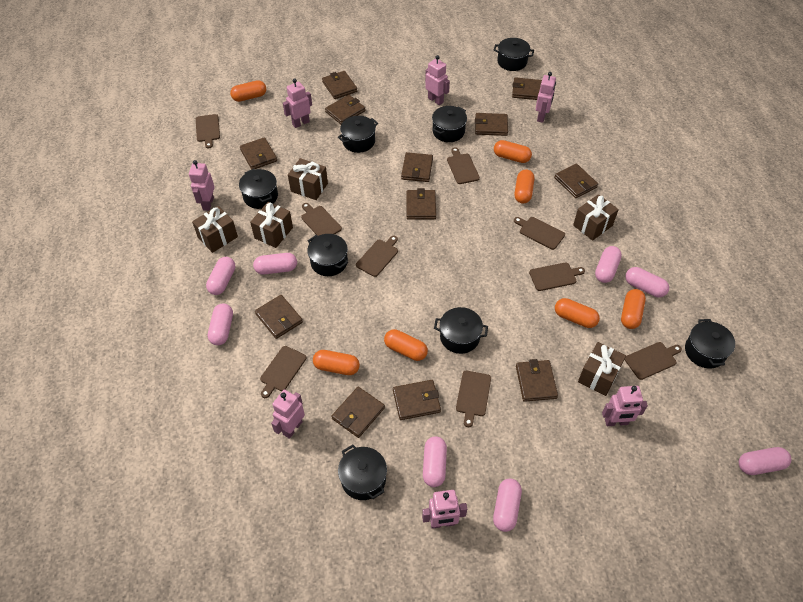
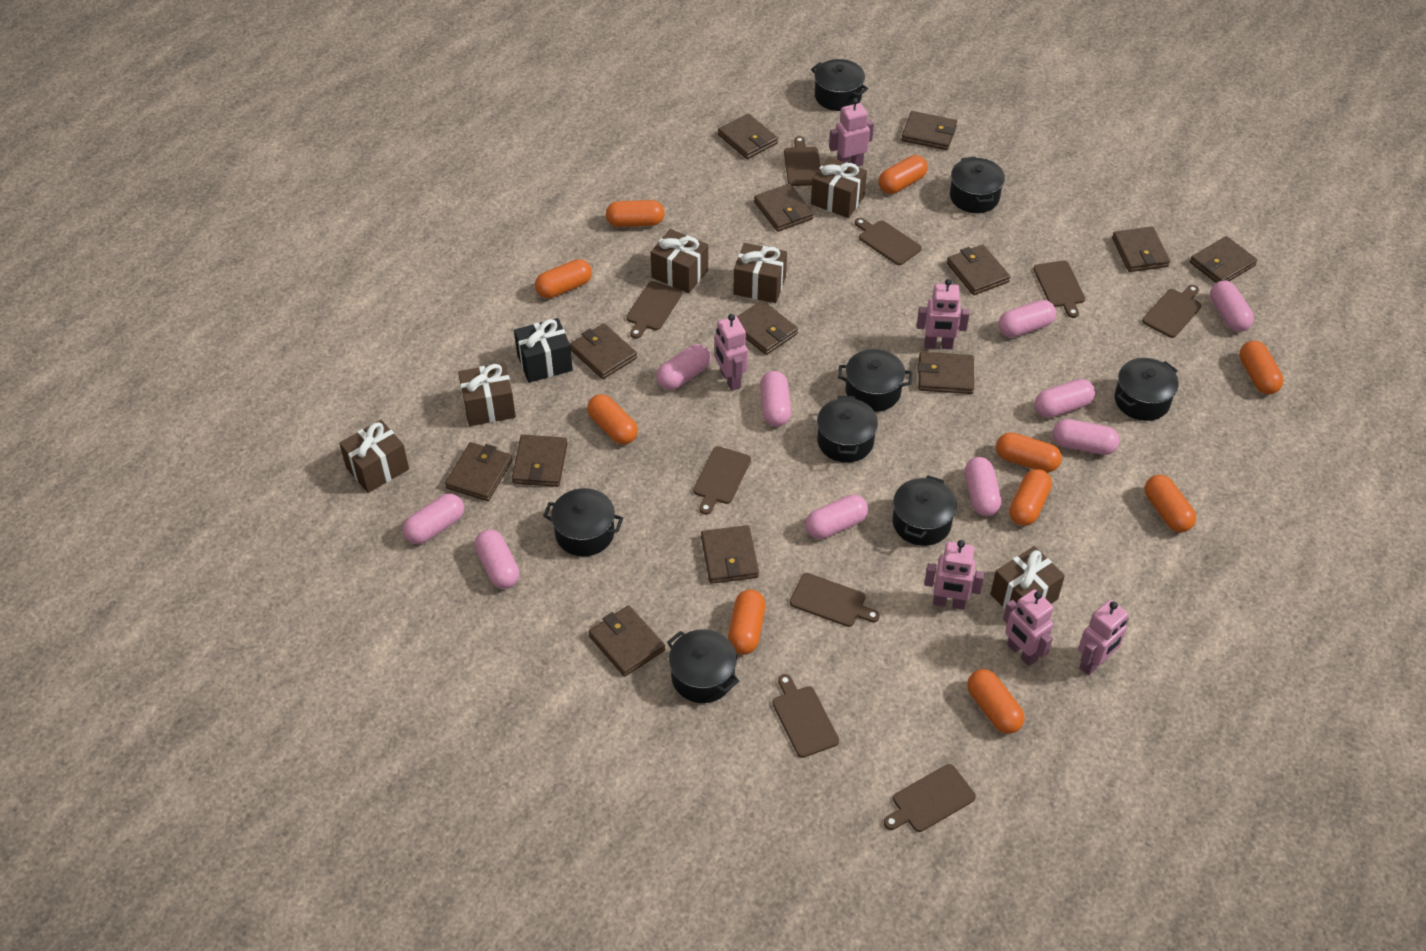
black gift: none = 0 -> [514,318,573,383] = 1
brown gift: [192,206,238,253] [250,202,293,248] [288,158,328,200] [573,194,619,241] [578,342,626,396] = 5 -> [339,420,409,493] [458,363,516,426] [651,229,708,293] [733,243,787,303] [811,157,867,218] [990,546,1065,610] = 6
brown wallet: [240,137,277,170] [255,295,303,339] [322,71,357,99] [325,95,365,124] [331,387,385,438] [393,380,441,420] [401,152,433,182] [406,188,436,220] [475,113,508,136] [512,77,542,100] [516,359,558,402] [554,164,598,198] = 12 -> [445,442,513,501] [512,435,568,487] [570,323,637,379] [588,605,665,677] [701,525,759,584] [718,113,778,159] [737,300,798,355] [754,184,814,232] [901,111,957,150] [918,352,974,394] [947,245,1010,295] [1112,227,1170,272] [1190,236,1257,283] = 13
orange capsule: [230,80,266,102] [313,350,360,375] [384,329,428,361] [494,140,532,163] [514,169,534,204] [555,298,600,328] [621,289,646,329] = 7 -> [535,259,592,298] [587,394,638,445] [606,200,665,227] [728,589,765,655] [879,155,928,194] [967,669,1025,734] [996,432,1062,472] [1009,469,1052,526] [1145,475,1196,532] [1239,341,1284,394] = 10
pink capsule: [206,257,235,295] [208,303,233,345] [253,253,297,274] [423,436,447,487] [493,479,522,532] [595,246,622,283] [625,267,669,297] [739,447,791,475] = 8 -> [403,494,464,544] [474,529,519,589] [656,344,711,390] [760,371,791,427] [805,495,868,539] [965,457,1002,516] [998,300,1056,337] [1035,379,1095,418] [1053,419,1120,455] [1210,281,1254,332] = 10
pink robot: [189,160,215,211] [271,390,305,439] [283,79,312,128] [422,490,467,529] [425,55,450,105] [536,72,556,123] [602,386,648,426] = 7 -> [715,314,748,391] [829,98,874,166] [917,279,970,349] [924,540,985,610] [1003,589,1054,666] [1078,600,1129,675] = 6

